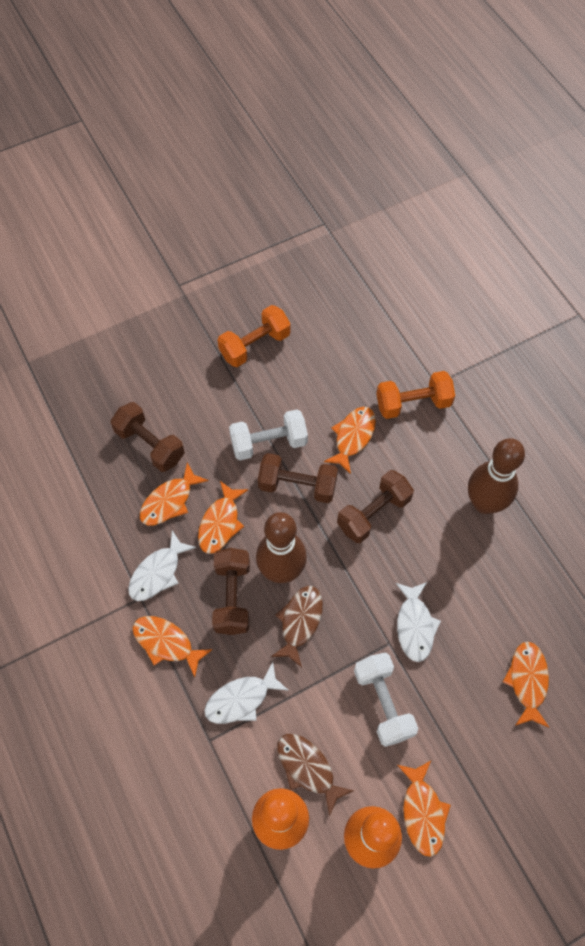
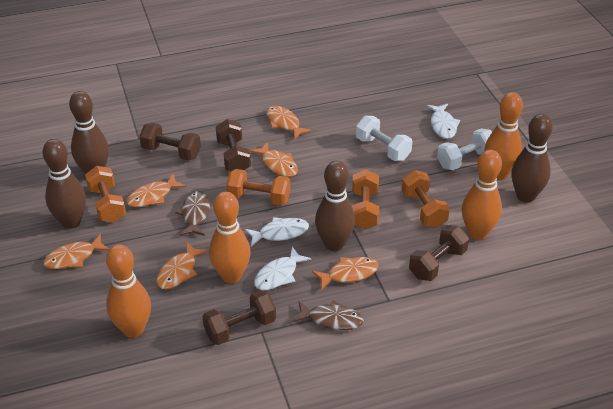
brown bowling pin: [256,512,307,583] [468,438,525,514] = 2 -> [43,139,86,229] [69,91,109,174] [315,161,355,251] [511,114,553,203] = 4
orange bowling pin: [252,788,309,850] [344,806,402,869] = 2 -> [106,244,151,338] [209,192,251,283] [462,150,502,240] [484,92,523,180] = 4
orange dumbbell: [218,305,291,367] [376,371,455,419] = 2 -> [85,166,126,222] [226,169,290,206] [352,169,379,229] [401,170,450,228] = 4

